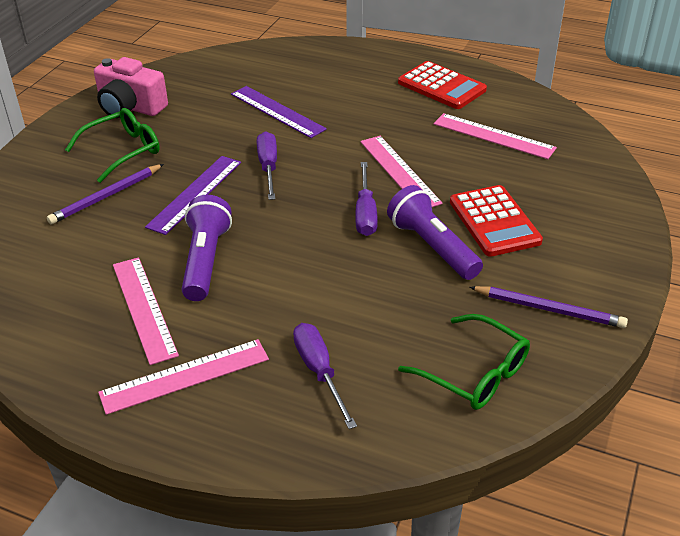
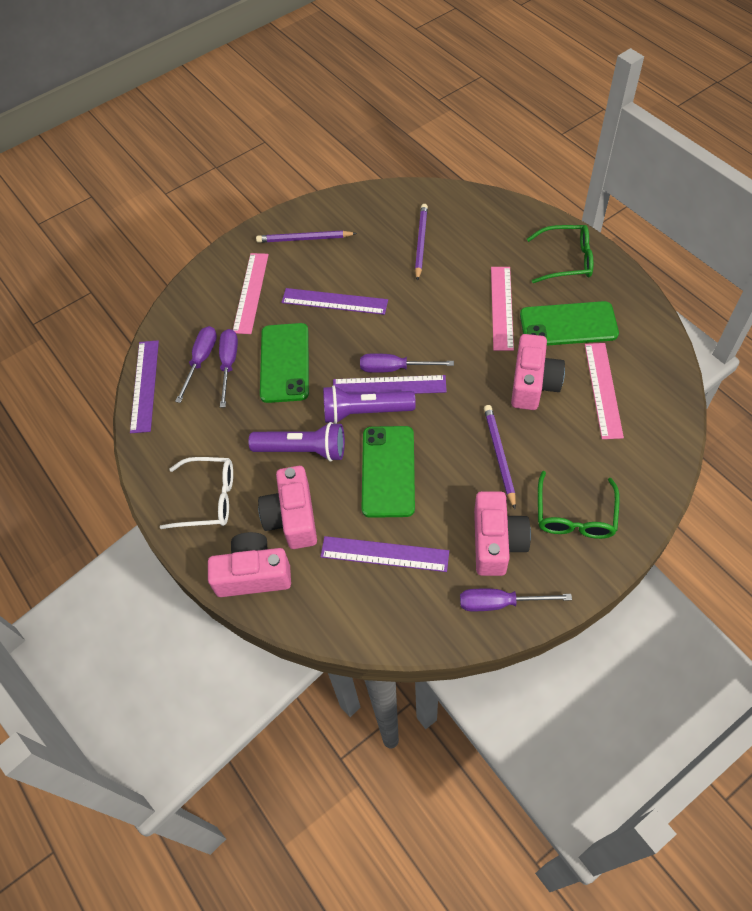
green phone: none = 0 -> [260,323,309,403] [362,426,415,518] [520,301,619,346] = 3
pink camera: [94,57,168,118] = 1 -> [208,532,291,597] [258,466,317,549] [474,491,531,576] [511,334,565,410] = 4
pink ruler: [98,339,269,415] [113,257,179,365] [360,136,443,207] [434,113,557,159] = 4 -> [233,253,269,334] [491,267,514,351] [585,343,624,439] = 3
purple pencil: [47,164,164,224] [470,286,628,328] = 2 -> [256,231,357,243] [415,204,428,281] [484,405,516,509] = 3
purple ruler: [145,156,241,235] [231,86,327,138] = 2 -> [130,340,159,433] [281,288,388,315] [320,536,449,572] [333,375,447,394] = 4
purple screwdriver: [257,131,277,200] [293,323,357,429] [356,162,378,236] = 3 -> [175,326,217,403] [219,329,238,408] [360,353,454,373] [460,589,572,611] = 4
red calculator: [398,61,487,109] [450,185,543,257] = 2 -> none = 0
white glasses: none = 0 -> [159,457,233,529] = 1

